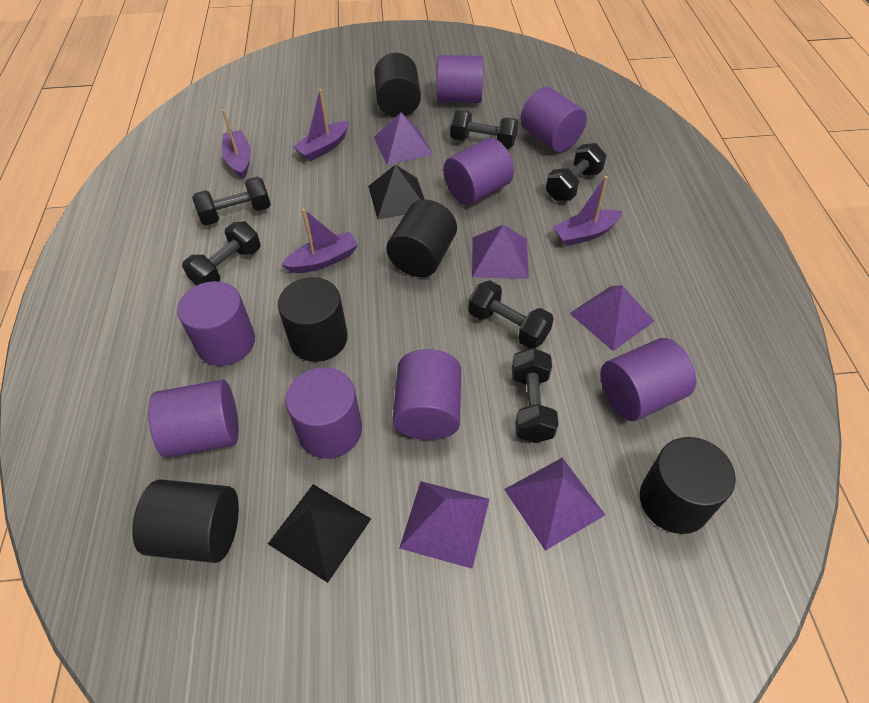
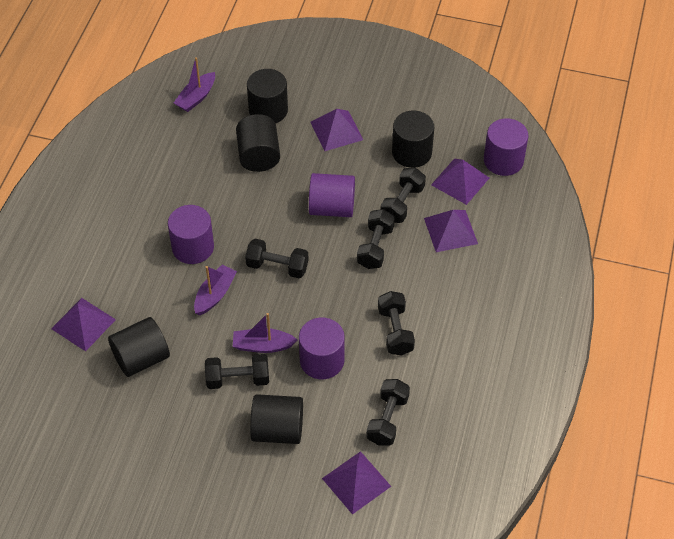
black pyramid: [268,484,371,583] [368,165,425,219] = 2 -> none = 0
purple boat: [222,109,251,179] [281,209,358,273] [293,89,349,161] [553,176,623,246] = 4 -> [174,57,215,112] [194,264,237,315] [233,313,298,353] = 3
purple cylinder: [148,379,239,458] [177,281,255,366] [285,367,362,459] [393,349,461,440] [436,55,484,103] [443,138,514,205] [521,87,587,152] [600,338,696,421] = 8 -> [168,205,214,264] [299,318,345,379] [309,173,355,217] [484,118,528,176] = 4

